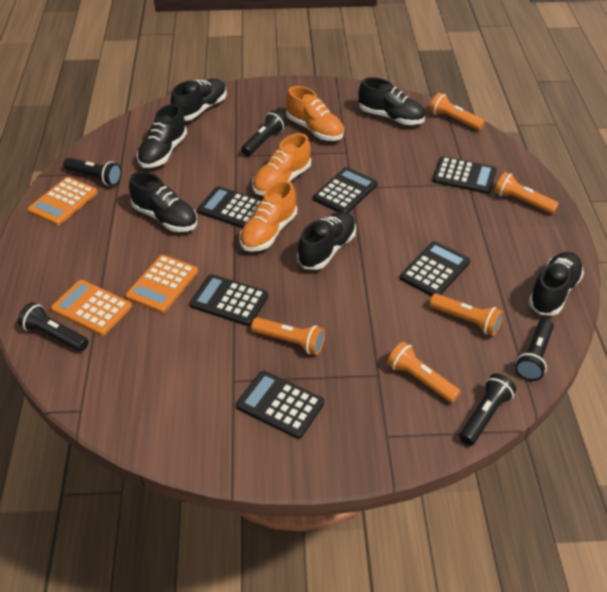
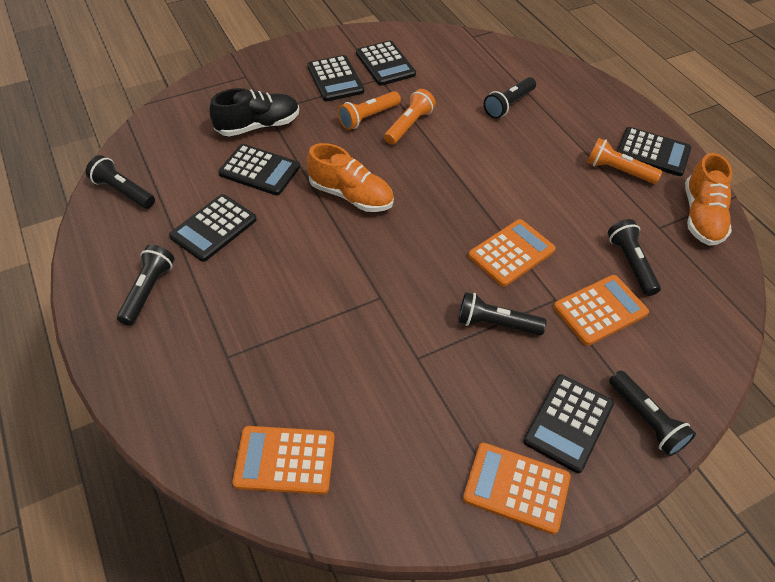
black flashlight: [18,302,89,352] [63,158,122,186] [241,110,287,156] [459,373,516,446] [515,319,554,381] = 5 -> [86,155,155,209] [117,245,175,326] [458,292,547,335] [484,77,536,119] [608,219,661,296] [609,371,696,456] = 6
black shoe: [129,172,197,232] [137,104,187,168] [170,79,227,121] [297,211,356,270] [358,77,425,125] [528,252,584,316] = 6 -> [210,88,299,136] = 1
orange calculator: [28,177,98,225] [51,280,132,336] [126,255,198,313] = 3 -> [232,426,335,495] [463,443,571,535] [468,219,556,287] [554,275,649,346] = 4
orange flashlight: [251,317,325,355] [387,342,461,403] [429,93,485,130] [430,294,503,336] [494,172,559,214] = 5 -> [338,91,401,130] [384,89,436,145] [587,138,662,184] = 3
orange shoe: [239,180,297,252] [252,133,311,195] [286,86,344,141] = 3 -> [307,143,394,212] [685,153,732,246] = 2

